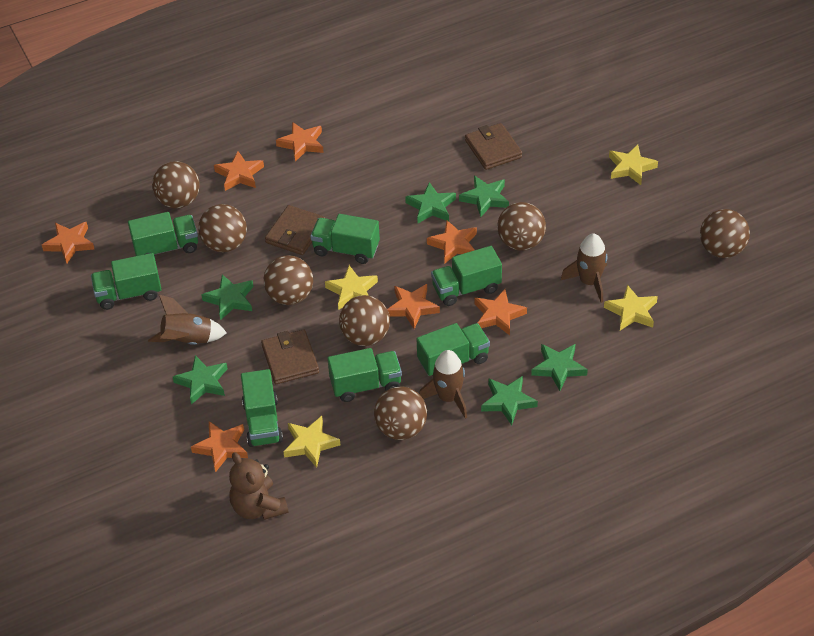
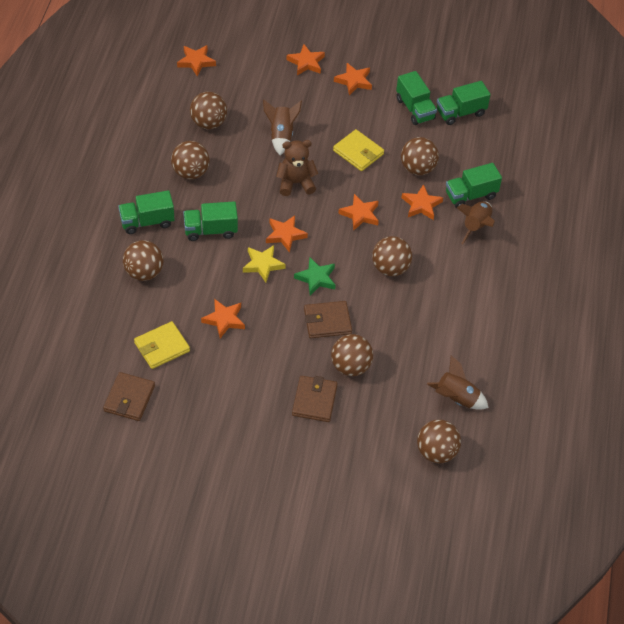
green star: [173,355,228,404] [201,274,254,320] [405,182,456,224] [459,176,509,218] [481,376,538,425] [531,344,588,391] = 6 -> [294,257,336,295] = 1
green truck: [91,253,162,310] [128,212,198,256] [241,369,283,447] [310,214,380,264] [328,348,402,402] [417,323,490,376] [431,246,502,306] = 7 -> [118,190,174,234] [183,201,238,241] [396,71,437,125] [437,81,491,125] [446,163,502,208] = 5
yellow star: [284,416,340,468] [325,265,378,310] [604,285,658,330] [609,145,658,185] = 4 -> [243,245,286,282] = 1
yellow wallet: none = 0 -> [134,321,190,369] [333,129,384,171] = 2

